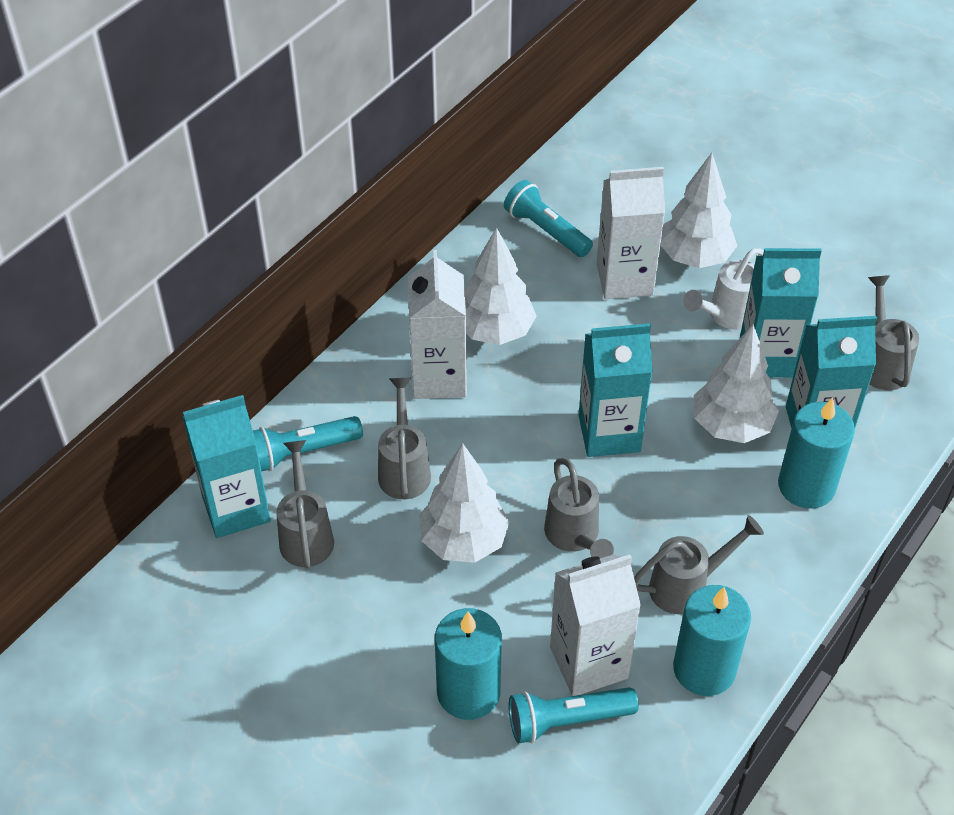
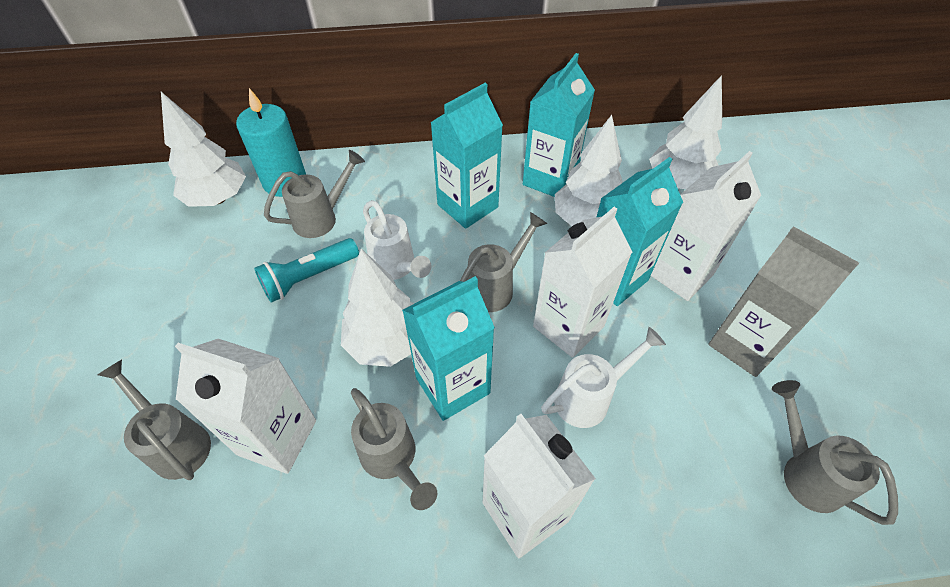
grey carton: none = 0 -> [708,226,859,377] = 1
turquoise candle: [435,608,502,720] [673,585,751,696] [778,397,855,509] = 3 -> [236,88,306,197] = 1
turquoise flashlight: [253,416,363,471] [504,180,593,257] [509,687,639,743] = 3 -> [254,238,359,303] = 1
white carton: [408,250,467,399] [550,554,641,696] [596,167,665,299] = 3 -> [175,339,316,474] [483,414,596,558] [533,207,632,358] [651,151,761,301] = 4
white watering can: [683,248,764,330] = 1 -> [363,200,431,280] [541,327,666,428] = 2

